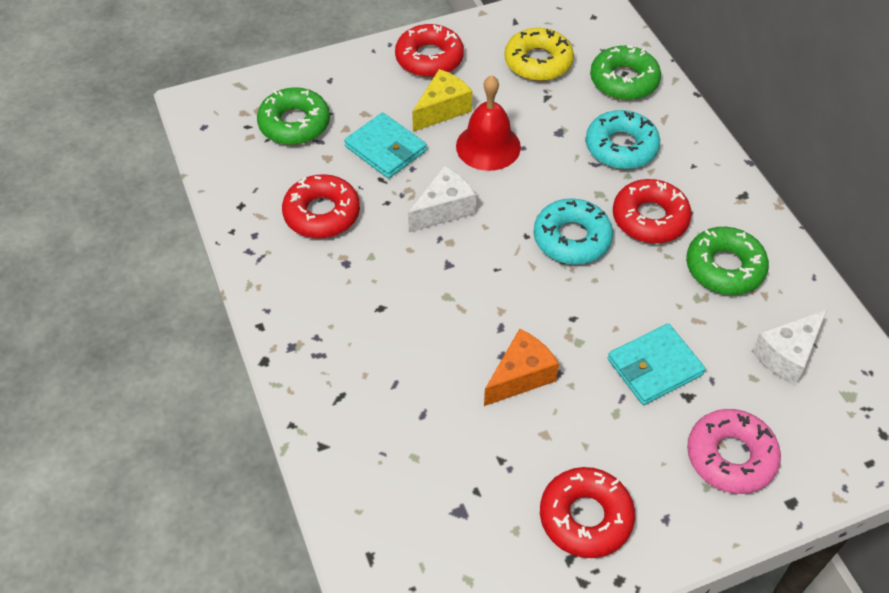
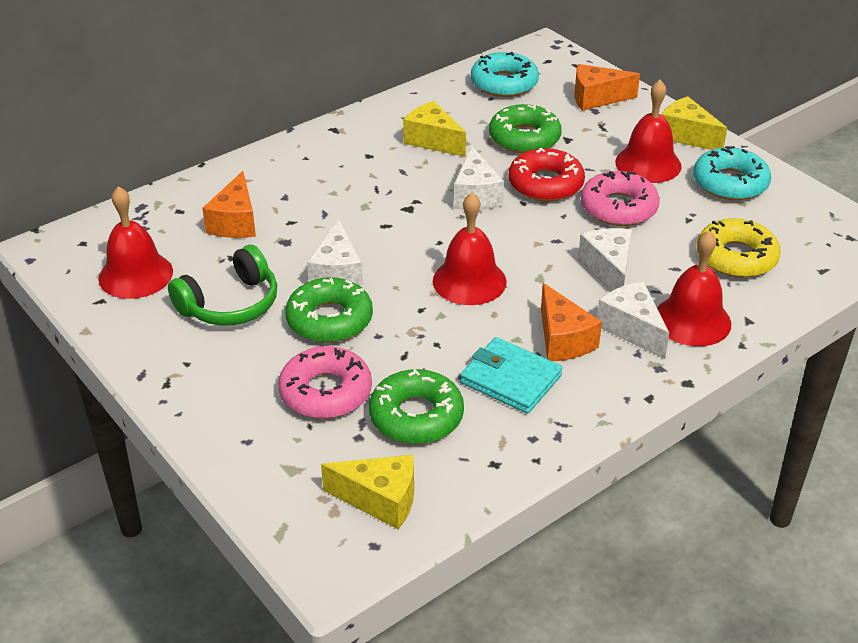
green headphones: none = 0 -> [168,245,277,326] = 1
orange cheese: [484,329,559,406] = 1 -> [202,171,256,238] [541,283,602,361] [575,64,640,111] = 3
pink donut: [687,409,781,494] = 1 -> [278,346,372,419] [581,171,660,226] = 2
red bell: [456,75,521,171] = 1 -> [98,186,173,299] [433,193,507,305] [615,80,682,183] [657,231,731,346] = 4
red donut: [282,174,360,239] [395,24,464,77] [540,467,635,558] [613,179,692,243] = 4 -> [509,148,585,201] = 1
turquoise wallet: [344,112,427,179] [608,324,706,405] = 2 -> [460,337,562,414] = 1
white cheese: [408,166,476,232] [752,310,827,385] = 2 -> [307,219,363,288] [454,145,504,210] [578,228,632,291] [597,281,669,359] = 4
yellow cheese: [412,69,472,132] = 1 -> [321,455,414,530] [403,101,466,157] [661,96,727,150] = 3

